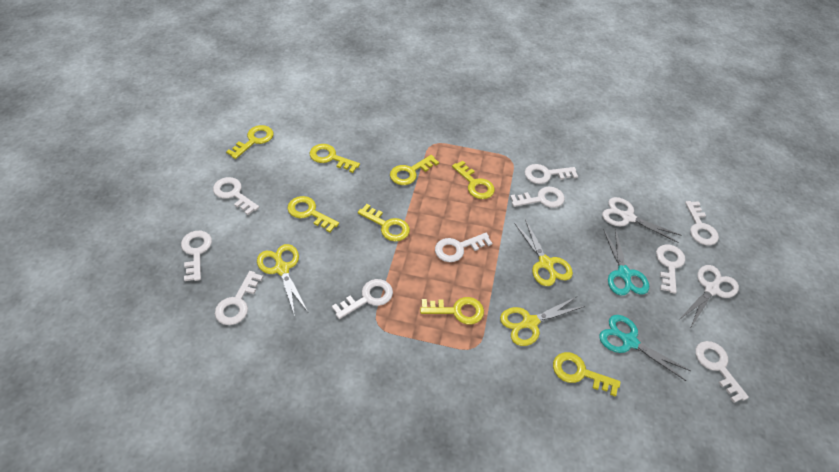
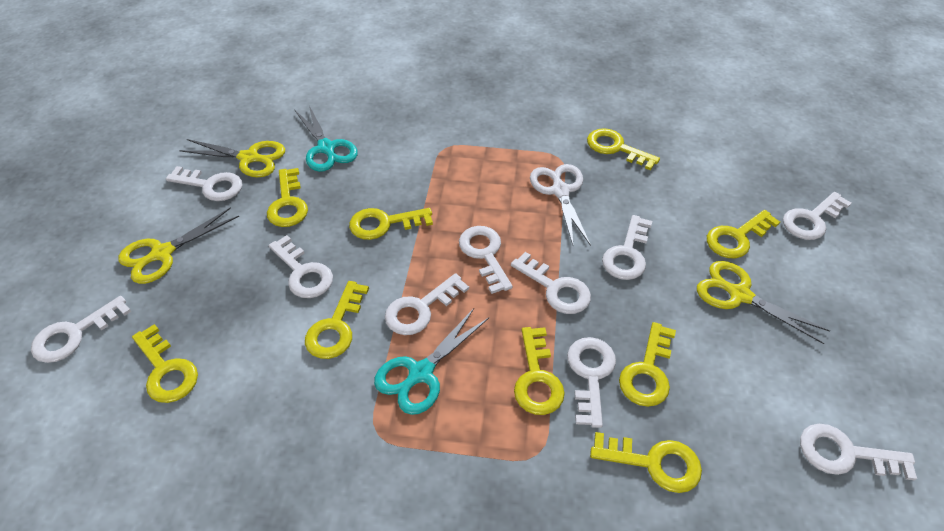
white scissors: [602,197,682,243] [680,265,739,329] = 2 -> [530,164,591,246] = 1
yellow key: [226,125,273,159] [287,196,339,232] [310,144,360,173] [358,204,410,241] [390,155,439,185] [420,297,484,324] [452,160,495,199] [553,352,621,397] = 8 -> [132,324,198,403] [267,168,308,227] [305,281,369,359] [349,208,433,240] [514,327,565,415] [587,128,660,171] [590,432,702,493] [619,322,676,407] [707,210,780,258] = 9

